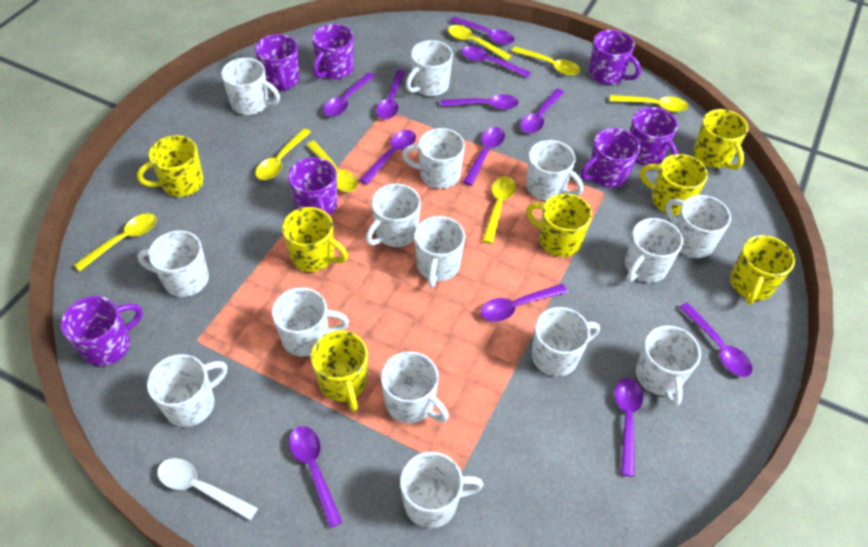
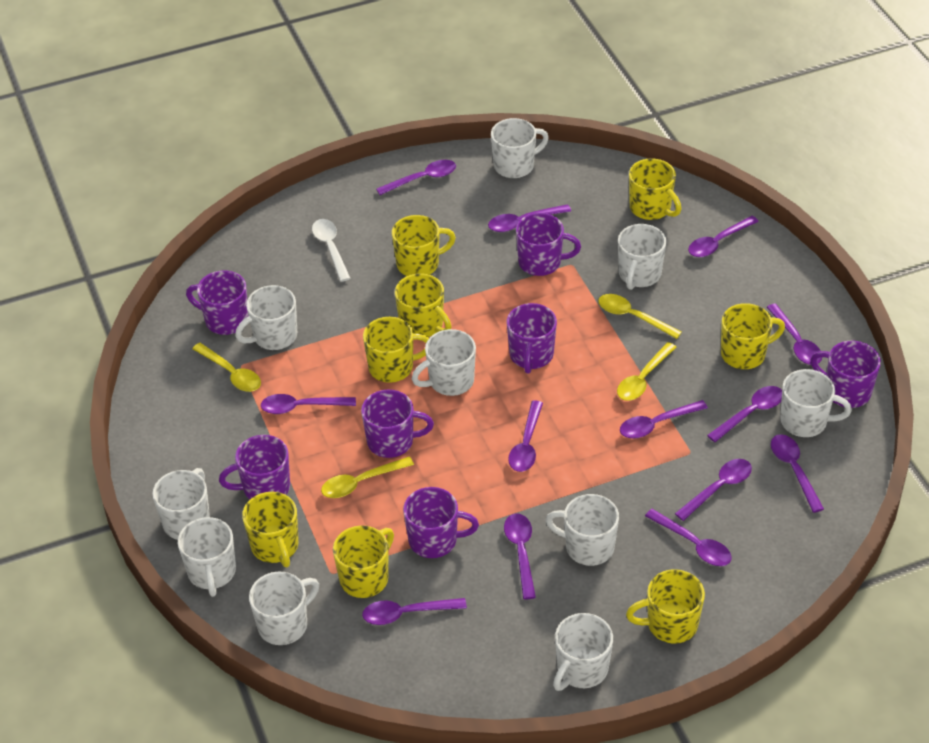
purple spoon: [289,426,343,528] [323,73,375,117] [360,130,416,185] [376,70,405,119] [441,94,519,110] [450,17,514,45] [461,46,531,78] [463,127,505,186] [481,284,568,322] [520,88,564,133] [615,378,643,477] [679,302,753,377] = 12 -> [261,394,356,414] [362,598,467,625] [376,160,456,195] [488,204,571,232] [504,513,536,600] [508,400,543,472] [620,400,708,439] [645,509,732,566] [675,459,752,521] [688,216,759,257] [707,386,782,442] [767,303,822,365] [771,434,824,513] = 13
white mug: [138,230,209,297] [147,354,227,427] [221,58,280,115] [272,287,349,357] [366,184,421,247] [381,351,449,423] [400,452,483,528] [402,128,465,189] [406,40,453,96] [414,216,465,288] [526,140,583,201] [532,307,600,377] [625,218,683,283] [636,325,701,407] [665,195,731,258] = 15 -> [153,468,210,540] [178,517,236,597] [235,285,297,350] [249,572,319,645] [412,329,476,396] [491,118,549,178] [545,494,619,566] [553,613,613,691] [618,224,666,290] [781,369,852,437] = 10
yellow mug: [137,135,204,197] [282,207,348,272] [311,331,368,411] [526,193,592,257] [640,154,708,215] [693,109,748,170] [730,235,795,305] = 7 -> [242,492,299,567] [333,525,394,598] [363,317,429,383] [392,215,456,276] [395,273,452,337] [626,569,705,644] [629,158,681,220] [721,303,785,369] = 8
yellow spoon: [74,213,157,271] [255,128,311,180] [306,141,358,192] [448,25,511,60] [482,176,516,244] [511,46,580,76] [610,95,688,112] = 7 -> [192,343,261,392] [321,457,414,498] [598,294,682,339] [617,342,677,401] = 4

